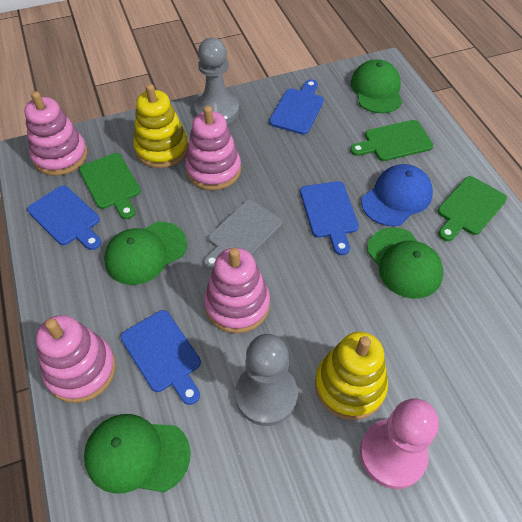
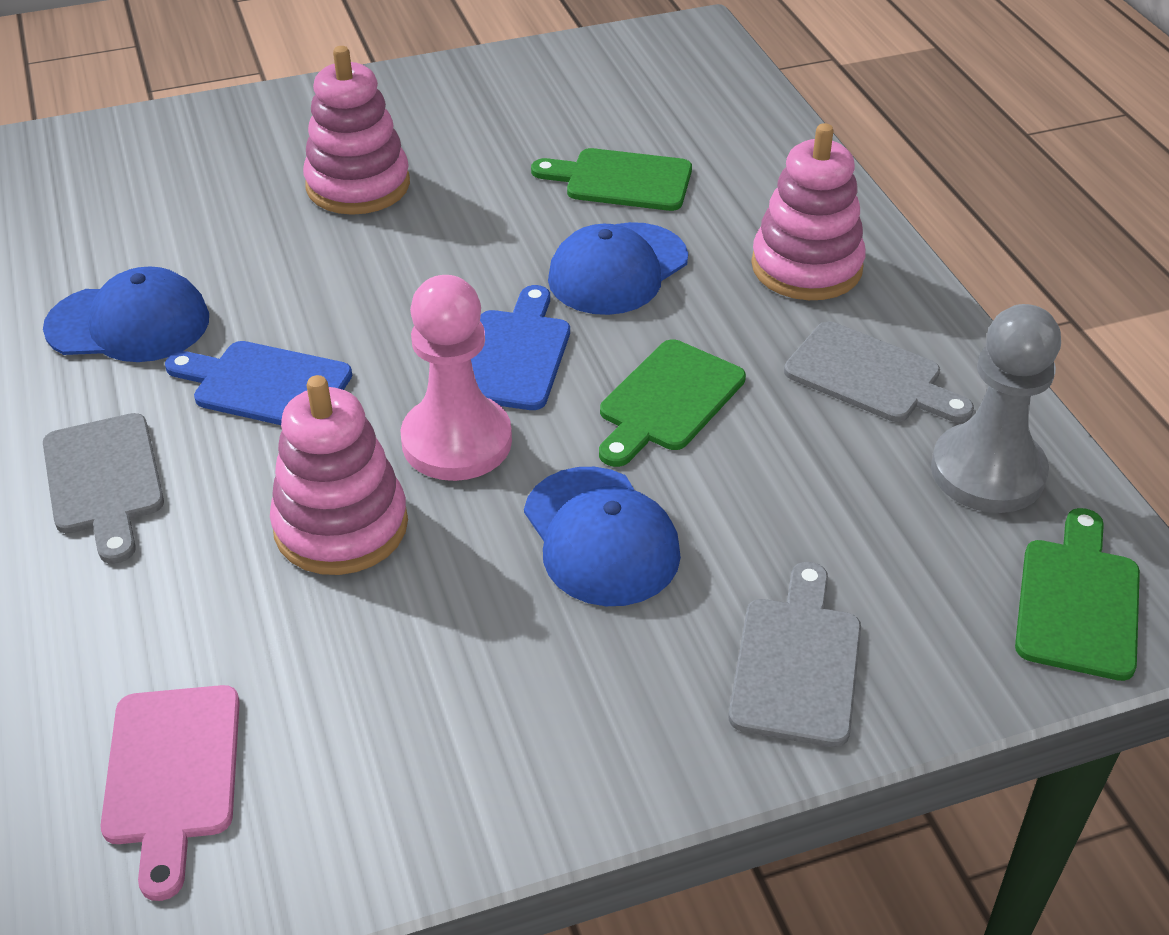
blue cap: [361,164,433,226] = 1 -> [43,267,209,362] [524,467,681,606] [548,222,688,315] = 3
blue cutting board: [27,185,101,250] [121,310,201,405] [269,79,324,135] [300,181,359,255] = 4 -> [165,341,352,425] [471,285,570,410] = 2
green cap: [84,414,191,493] [104,222,187,285] [351,59,402,113] [367,227,443,299] = 4 -> none = 0
grey cutting board: [204,200,282,270] = 1 -> [43,413,164,564] [728,562,861,747] [784,321,974,422] = 3
grey pawn: [194,38,239,124] [235,334,298,426] = 2 -> [931,304,1061,513] = 1
pink cutting board: none = 0 -> [100,685,240,901] = 1
pink stacking toy: [24,91,88,176] [36,315,116,403] [185,106,241,190] [204,248,270,333] = 4 -> [270,375,408,575] [303,46,410,215] [751,123,866,300] = 3
yellow stacking toy: [133,84,188,168] [315,332,388,420] = 2 -> none = 0

